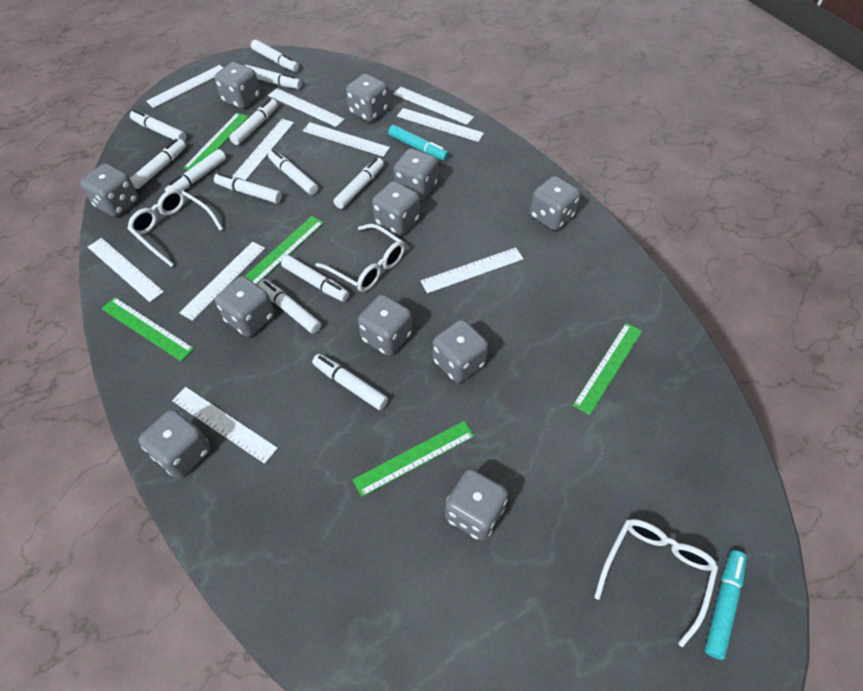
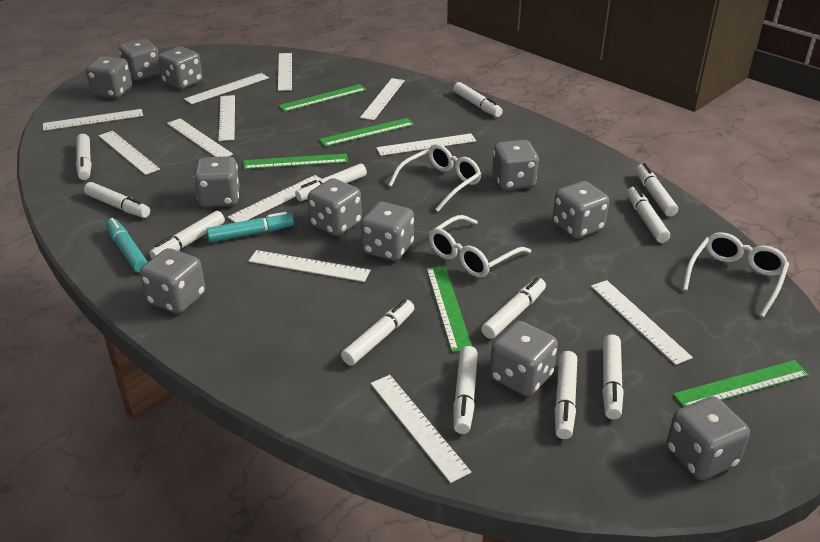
white ruler: [88,238,164,302] [146,65,223,108] [172,387,278,464] [179,241,265,321] [233,119,294,180] [268,88,345,127] [303,122,390,157] [393,87,474,125] [397,108,484,142] [421,247,523,293] = 10 -> [43,109,143,131] [98,131,160,175] [167,119,233,157] [184,73,269,104] [219,95,235,141] [228,175,321,223] [249,250,370,282] [278,53,292,91] [360,78,405,120] [370,375,471,483] [376,133,476,156] [591,280,693,365] = 12

